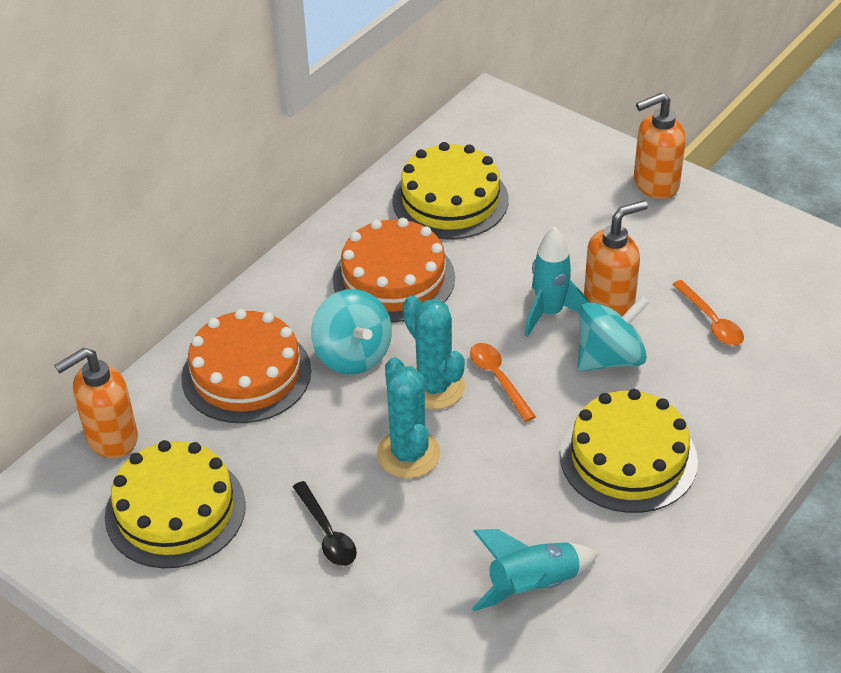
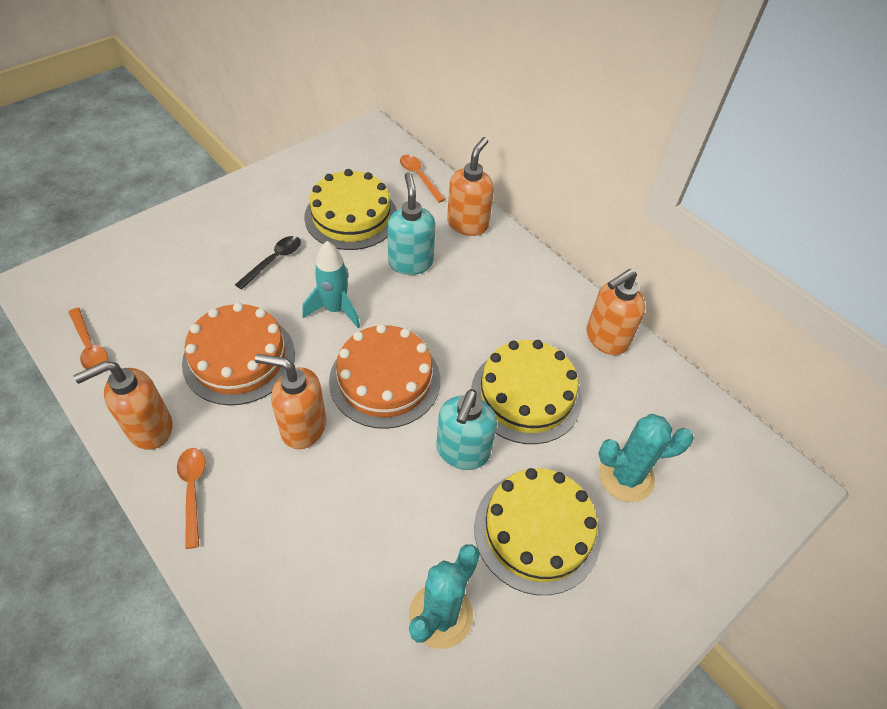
orange soap dispenser: [54,348,138,458] [584,200,648,316] [634,93,686,199] = 3 -> [74,361,173,450] [255,354,326,449] [447,137,494,236] [587,269,645,355] = 4
orange spoon: [470,343,536,422] [672,280,744,346] = 2 -> [68,308,108,369] [177,448,205,549] [400,155,446,203] = 3
turquoise rocket: [472,529,598,611] [525,227,589,337] = 2 -> [302,241,360,328] = 1
turquoise soap dispenser: none = 0 -> [387,172,435,275] [436,389,497,470] = 2
turquoise spinning top: [311,289,392,374] [577,296,649,372] = 2 -> none = 0

